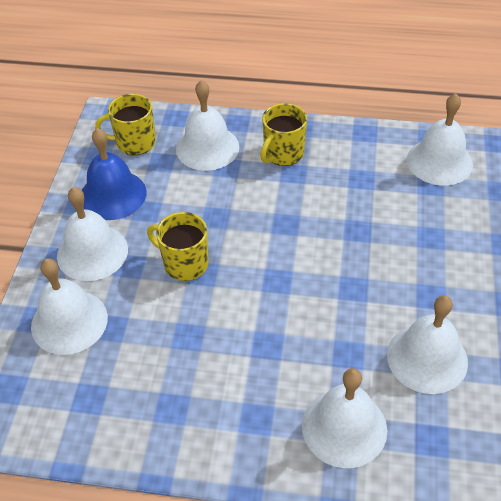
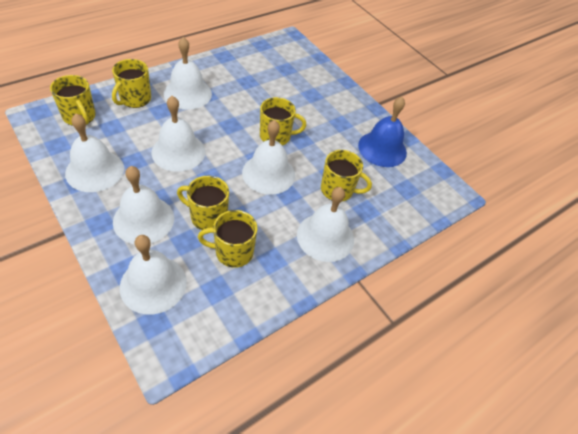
white bell: [31,258,108,355] [57,187,128,281] [176,80,239,171] [302,368,387,468] [387,295,468,394] [407,93,473,186] = 6 -> [65,114,124,192] [113,166,174,244] [119,235,187,315] [151,96,205,172] [164,37,212,110] [242,120,295,195] [297,187,354,262] = 7
yellow mug: [95,94,156,155] [147,212,209,281] [260,103,307,166] = 3 -> [50,75,96,126] [112,59,151,108] [177,176,229,230] [198,210,257,268] [260,97,306,146] [321,150,372,202] = 6

